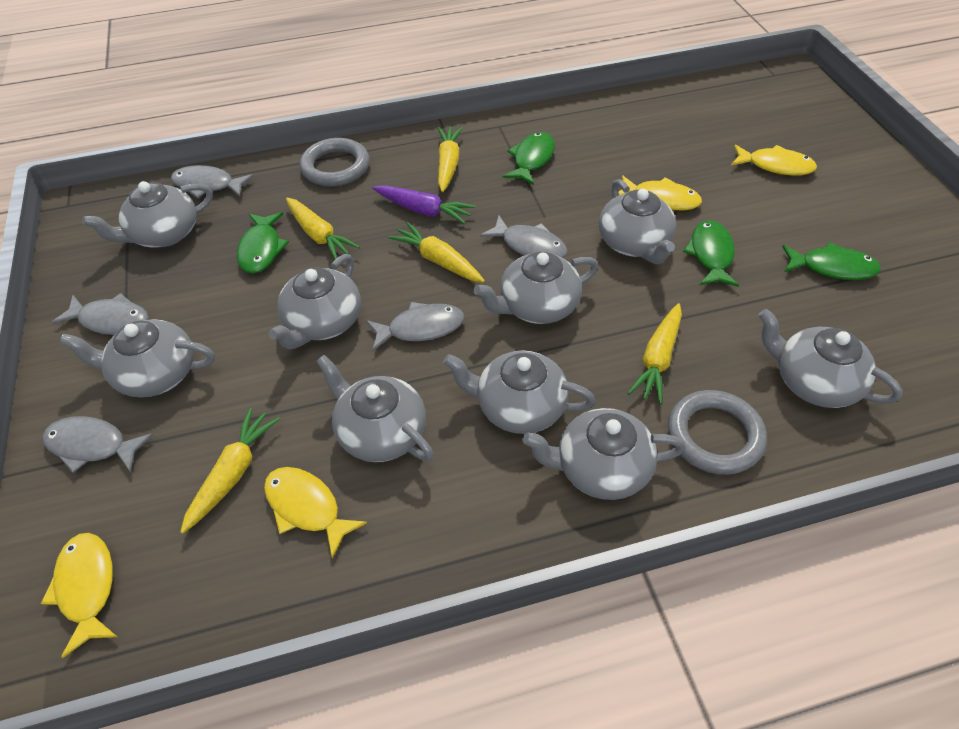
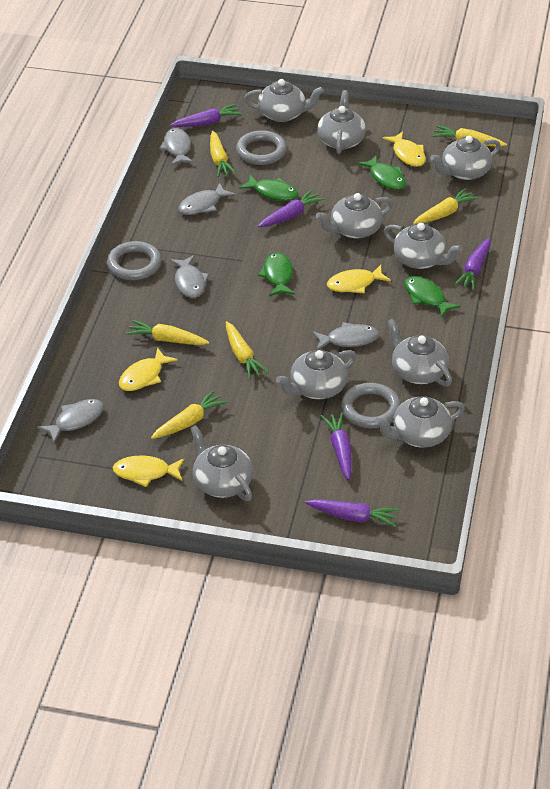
grey ring: [300,138,370,186] [668,390,767,475] = 2 -> [107,241,162,280] [236,130,287,165] [341,383,401,428] = 3
purple carrot: [373,185,476,224] = 1 -> [170,104,242,127] [258,190,324,227] [305,499,400,527] [321,412,352,480] [454,238,491,290] = 5
yellow carrot: [180,408,280,534] [286,198,360,259] [388,222,485,283] [438,127,463,192] [628,303,682,404] = 5 -> [126,320,209,345] [151,390,228,439] [210,131,236,177] [226,321,269,379] [413,188,478,224] [432,125,507,147] = 6

